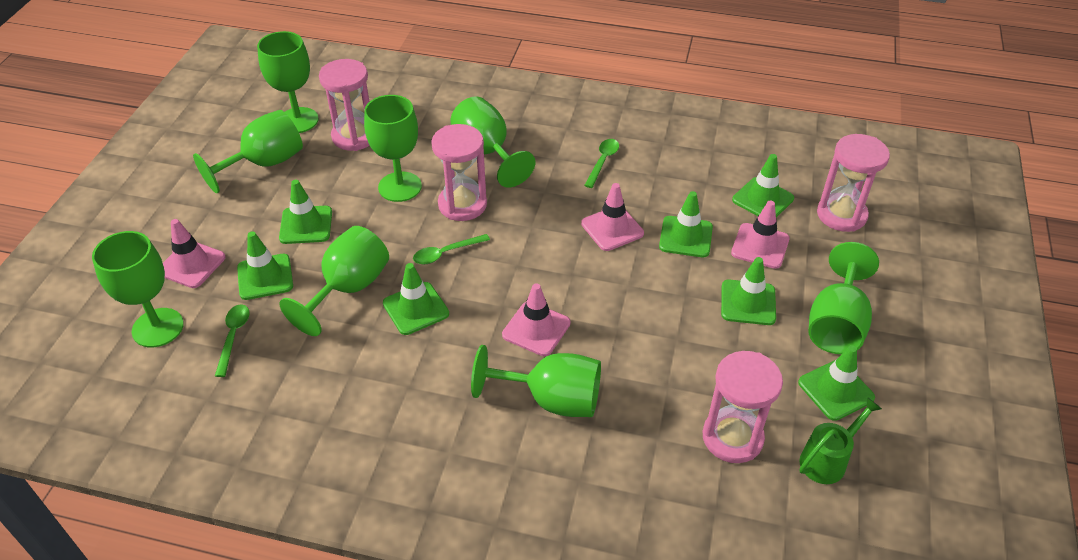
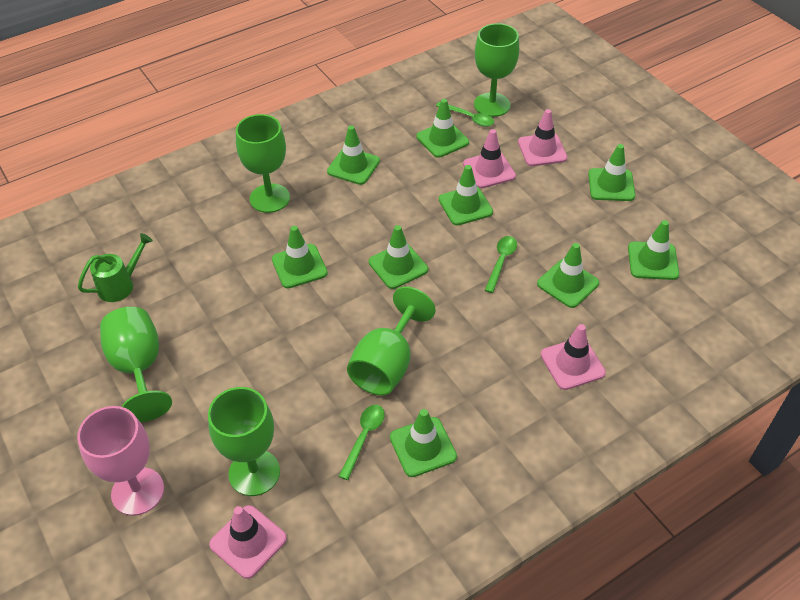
green goblet: [92,231,184,347] [193,110,303,193] [257,31,319,133] [279,226,389,336] [364,95,422,202] [450,96,535,188] [471,345,601,417] [809,242,879,354] = 8 -> [100,307,172,422] [208,387,280,496] [236,114,290,213] [347,287,435,395] [474,23,519,117] = 5
green traffic cone: [237,231,293,300] [279,180,332,244] [383,263,449,335] [659,191,713,257] [721,257,776,325] [732,154,794,218] [798,345,875,421] = 7 -> [272,226,328,288] [327,125,380,185] [369,225,428,289] [390,409,457,477] [416,99,469,158] [439,165,493,225] [537,243,599,308] [588,144,635,201] [628,220,679,280] = 9
pink goblet: none = 0 -> [77,406,164,516] = 1
pink hourglass: [319,59,370,151] [431,124,487,221] [703,351,783,463] [817,134,890,232] = 4 -> none = 0

